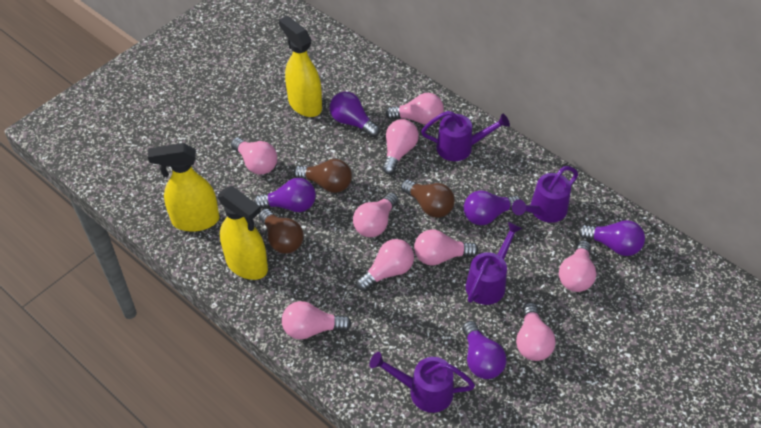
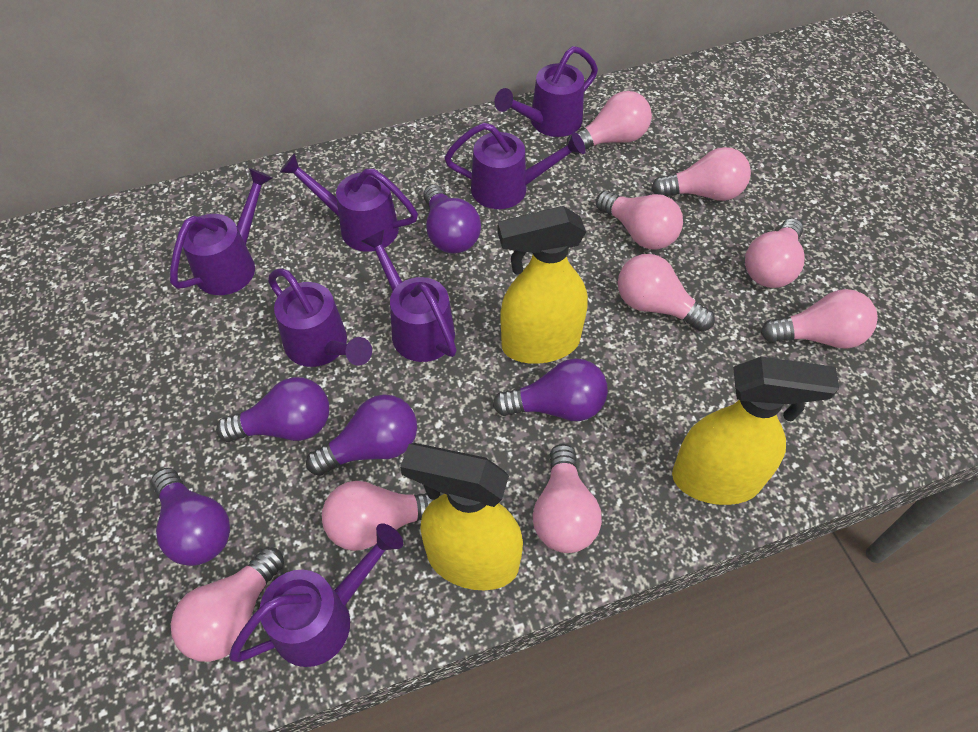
brown light bulb: [259,209,304,254] [294,159,352,193] [401,179,455,218] = 3 -> none = 0
purple watering can: [369,352,475,413] [421,111,510,161] [466,222,523,305] [512,166,578,223] = 4 -> [170,168,273,295] [229,523,403,667] [268,268,372,367] [280,153,418,252] [362,230,457,362] [444,123,586,209] [494,46,598,137] = 7

